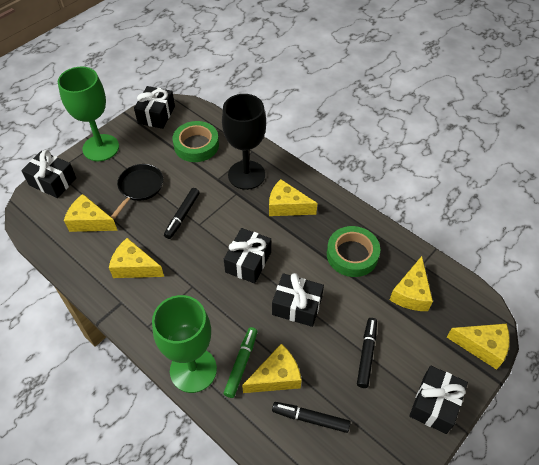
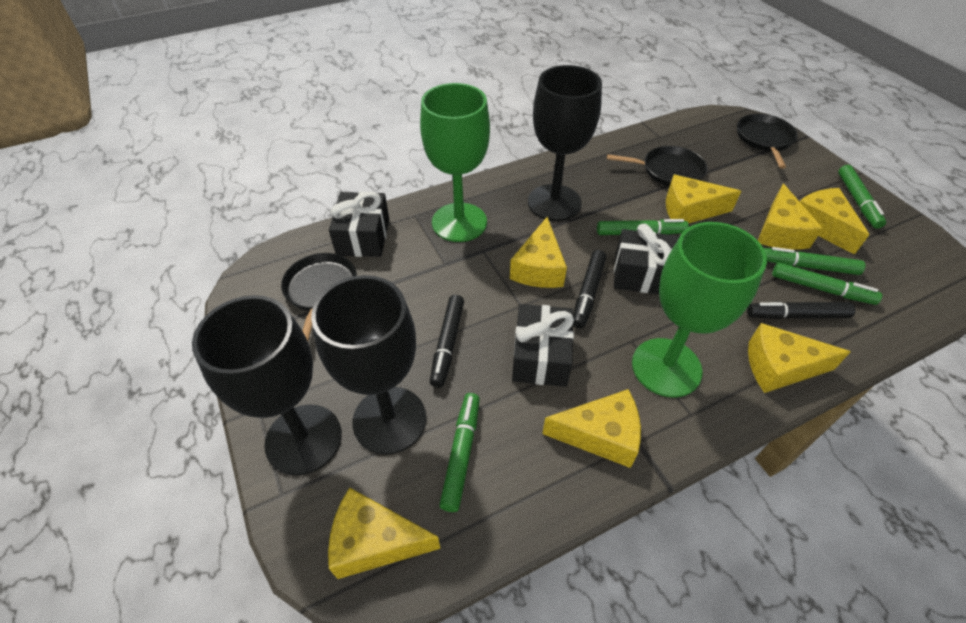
black gift: [21,150,76,198] [134,86,175,129] [224,228,271,284] [272,273,324,327] [409,366,468,434] = 5 -> [329,192,389,257] [512,304,574,387] [614,224,680,294] = 3
black goblet: [222,94,266,190] = 1 -> [192,295,342,476] [311,275,426,455] [528,65,602,221] = 3
black pan: [111,164,163,219] = 1 -> [281,253,357,341] [607,146,708,187] [737,114,798,169] = 3
green marker: [223,327,257,398] = 1 -> [439,393,480,512] [597,219,689,235] [764,247,865,275] [772,262,882,305] [838,165,886,229] = 5
green tape: [173,121,219,162] [327,226,380,277] = 2 -> none = 0
yellow cheese: [64,194,118,232] [109,238,164,278] [242,344,302,393] [269,179,318,216] [390,256,433,311] [447,324,510,370] = 6 -> [328,487,441,579] [510,217,567,288] [542,389,641,468] [666,175,741,223] [748,323,851,393] [758,184,823,249] [800,188,869,255] = 7

